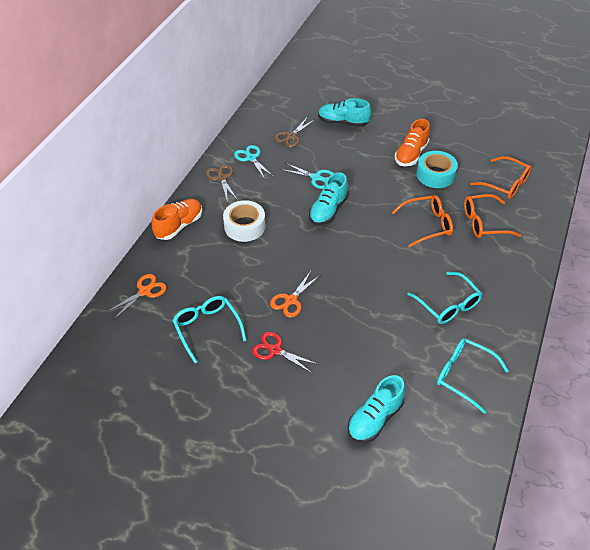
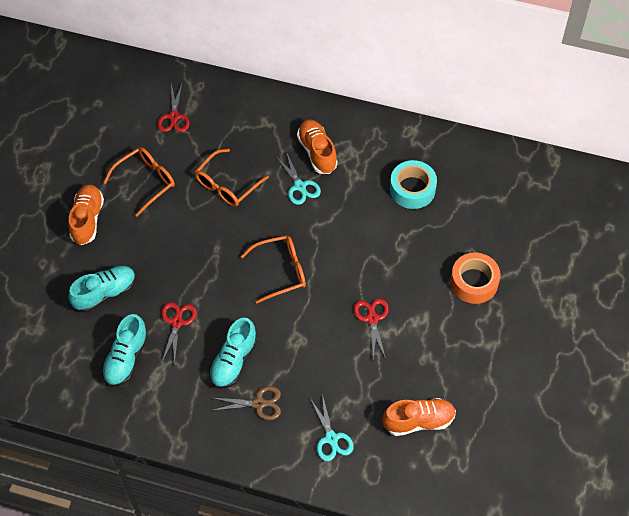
brown scissors: [206,164,238,202] [274,118,314,148] = 2 -> [210,386,281,420] = 1
orange scissors: [107,274,167,319] [270,271,320,318] = 2 -> none = 0
orange shoe: [151,199,202,240] [395,119,430,166] = 2 -> [68,184,104,245] [297,119,338,174] [382,398,456,436] = 3
orange tape: none = 0 -> [450,252,501,304] = 1
red scissors: [252,332,317,374] = 1 -> [157,84,190,132] [162,302,197,365] [354,299,389,359] = 3
turquoise glasses: [172,296,247,363] [407,272,483,324] [437,338,509,414] = 3 -> none = 0
white tape: [223,200,265,242] = 1 -> none = 0

